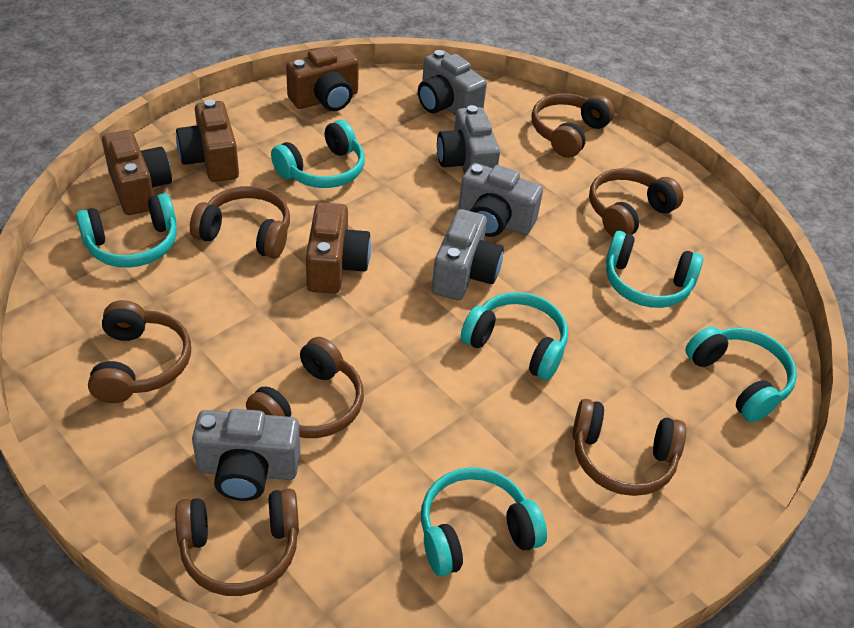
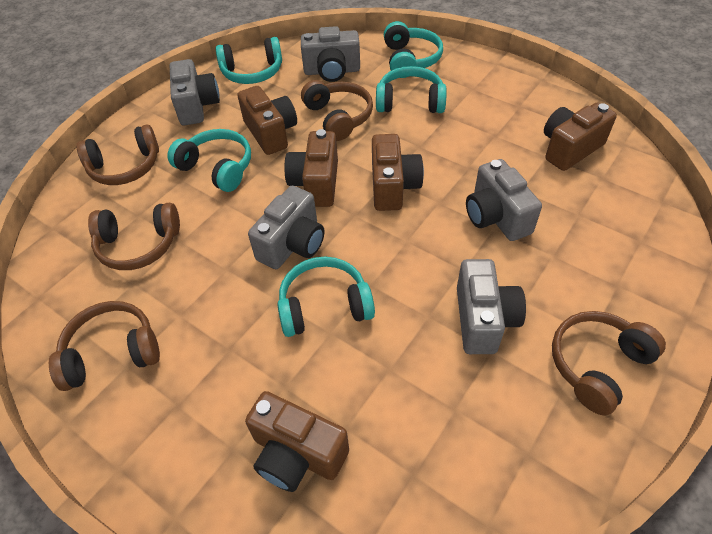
brown camera: [102,130,172,215] [176,99,239,182] [286,47,359,111] [306,202,371,294] = 4 -> [238,86,297,155] [245,391,349,492] [284,129,338,207] [372,134,424,211] [544,102,617,171] = 5
brown headphones: [88,300,191,403] [175,489,299,596] [190,186,290,259] [246,337,364,438] [531,93,615,158] [572,399,686,496] [589,168,683,237] = 7 -> [49,301,160,391] [77,124,159,185] [88,203,180,270] [301,80,373,141] [552,311,666,416] = 5
turquoise headphones: [76,193,177,268] [271,120,365,188] [421,467,547,577] [461,292,568,380] [606,231,703,308] [685,326,797,422] = 6 -> [168,129,251,192] [216,37,282,84] [277,257,375,337] [376,66,447,113] [384,21,443,78] = 5

